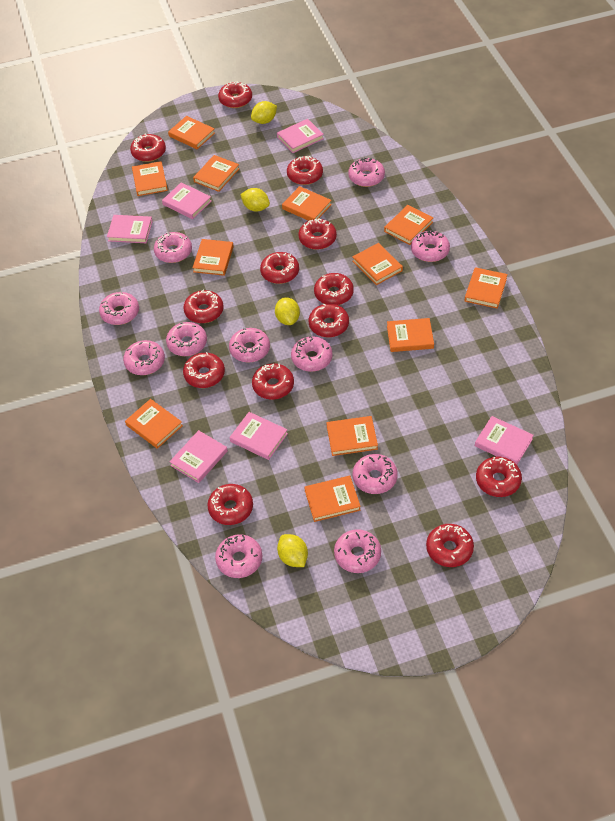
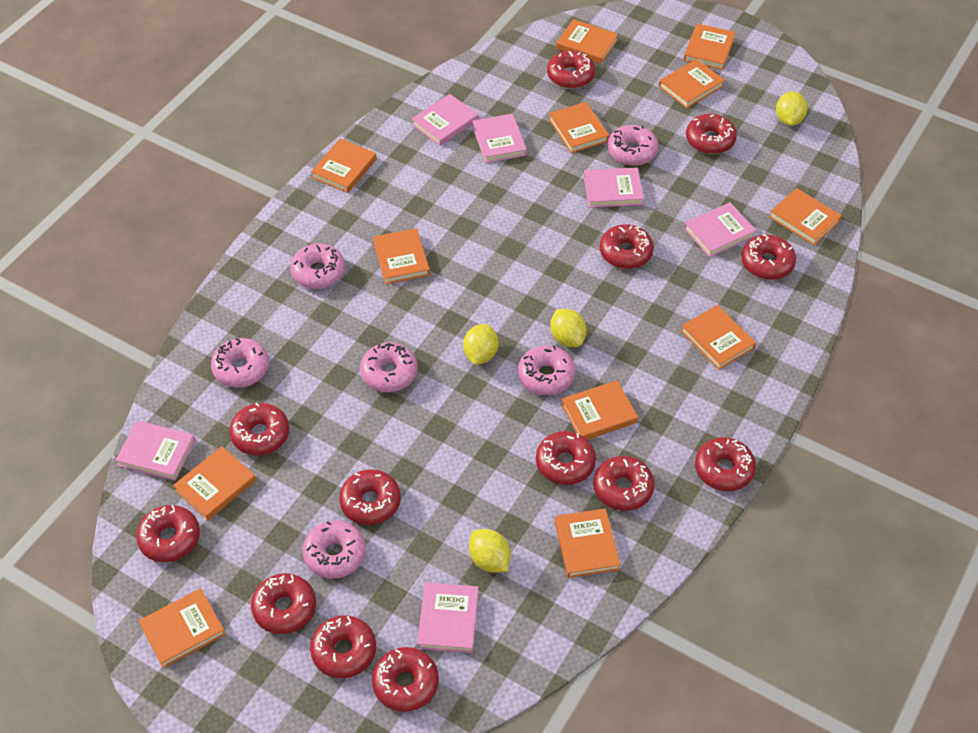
pink donut: [99,291,139,325] [123,340,165,375] [154,232,192,263] [166,322,207,356] [215,534,262,578] [229,328,270,363] [291,336,332,372] [334,529,381,573] [348,157,385,187] [353,454,398,494] [411,230,450,262] = 11 -> [211,337,269,388] [290,244,345,289] [302,520,366,579] [360,343,417,392] [518,345,575,395] [607,125,658,166] = 6

